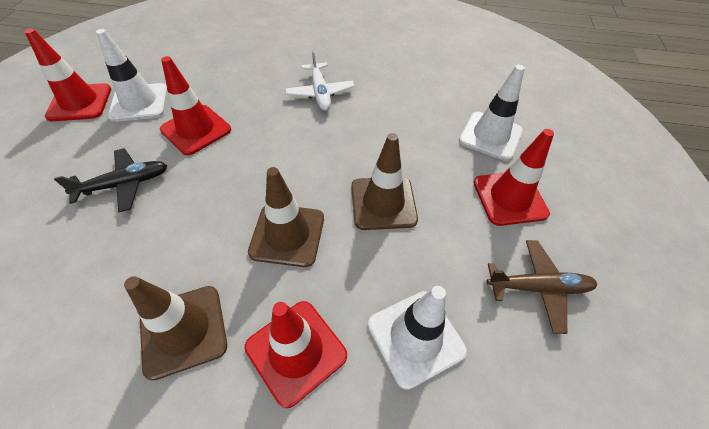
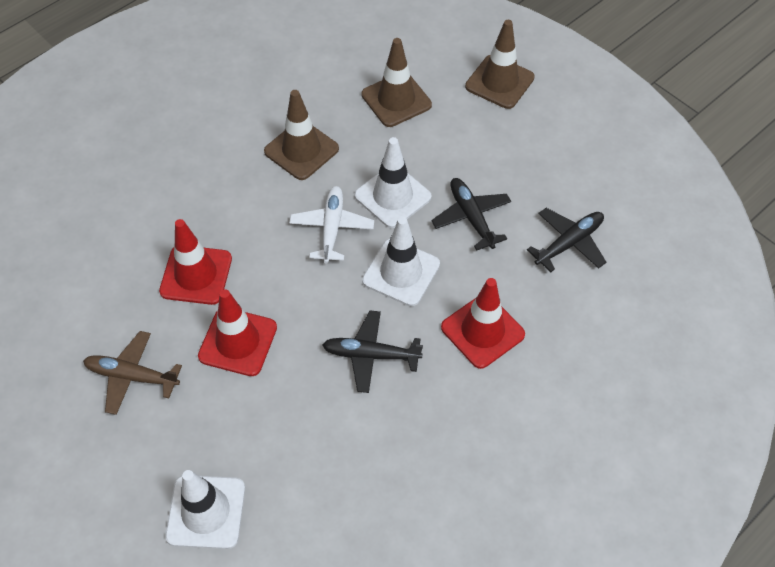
black plane: [54,148,167,212] = 1 -> [322,310,423,393] [431,178,511,251] [527,208,606,272] = 3
red traffic cone: [25,29,111,121] [160,56,231,155] [245,301,347,408] [473,129,554,226] = 4 -> [159,219,232,305] [198,289,277,376] [441,278,525,369] = 3

